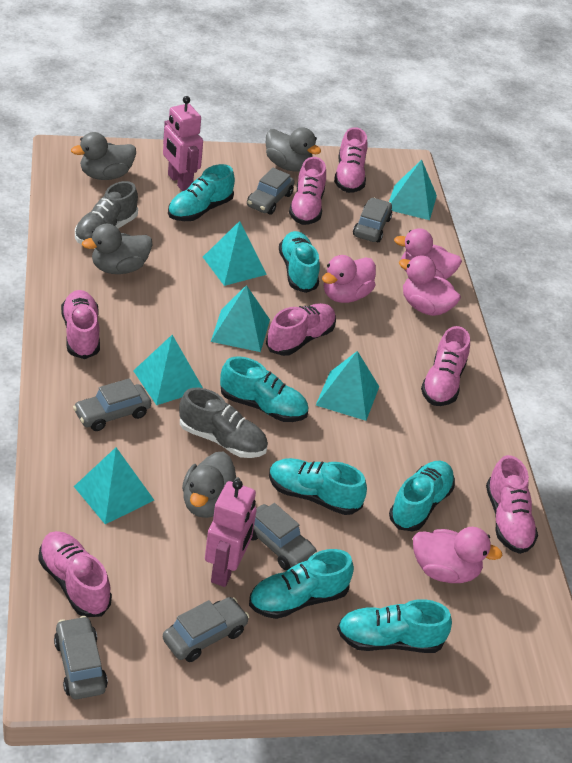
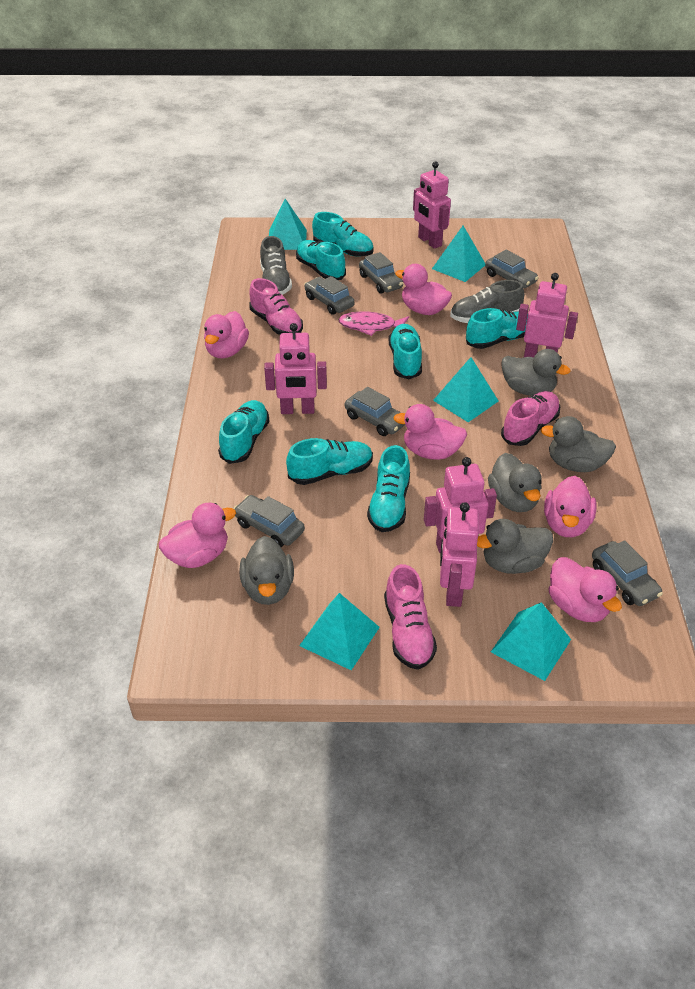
grey duck: [71,132,136,180] [82,224,152,274] [182,452,240,518] [266,128,321,172] = 4 -> [239,536,294,605] [477,519,553,574] [488,453,542,512] [501,349,571,396] [541,416,616,472] = 5
pink duck: [322,255,376,303] [394,228,462,279] [399,255,461,316] [413,527,503,583] = 4 -> [159,503,236,568] [204,311,249,358] [393,404,467,460] [395,264,452,315] [544,476,597,537] [549,557,622,622] = 6
pink fish: none = 0 -> [338,311,409,336] = 1
pink robot: [163,96,203,191] [205,479,257,587] = 2 -> [264,323,327,414] [413,161,451,249] [424,457,497,553] [440,502,479,607] [516,273,578,357] = 5
pink shoe: [39,531,112,617] [61,290,100,359] [266,303,336,356] [289,157,326,225] [334,127,368,193] [421,326,470,406] [486,455,538,554] = 7 -> [249,278,303,335] [384,564,437,670] [501,391,560,446] = 3
turquoise pyramid: [74,447,154,524] [133,335,203,405] [203,221,267,286] [211,285,270,352] [316,351,379,421] [389,160,437,220] = 6 -> [269,199,307,250] [299,593,380,670] [432,226,485,282] [433,357,498,422] [491,602,571,681] = 5

